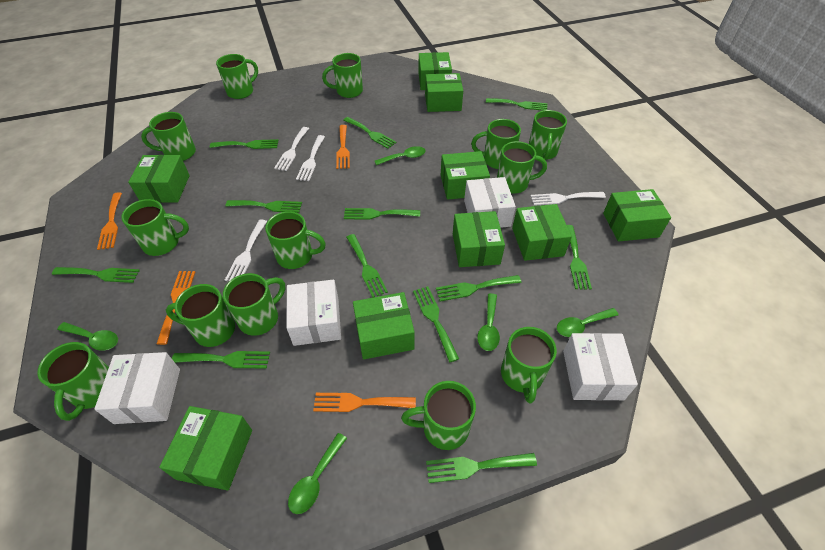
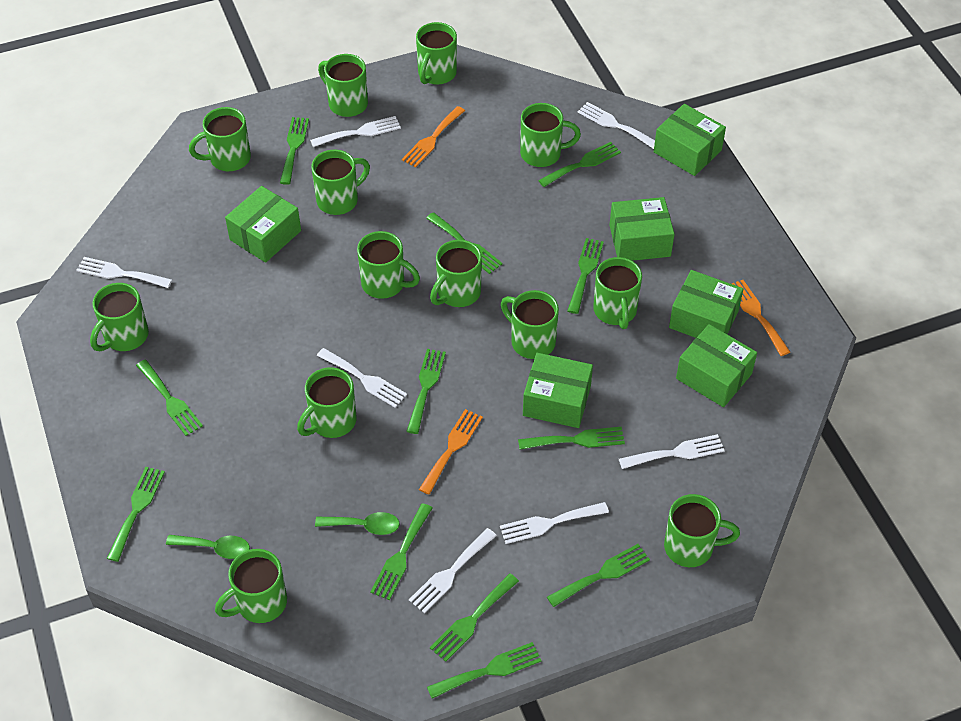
green box: [128,155,190,203] [159,406,252,491] [353,292,415,360] [418,52,452,90] [425,73,463,112] [441,151,490,200] [453,211,505,267] [512,204,572,261] [603,189,671,242] = 9 -> [225,186,301,263] [523,353,593,428] [610,197,674,261] [654,104,726,176] [669,270,743,338] [676,324,757,407] = 6
green spoon: [57,322,118,351] [288,433,347,514] [375,146,426,165] [477,293,500,351] [557,308,618,337] = 5 -> [166,535,250,559] [315,512,400,535] = 2
orange fork: [97,192,122,250] [157,271,195,345] [313,393,416,412] [336,125,350,169] = 4 -> [402,106,465,167] [419,409,483,495] [732,280,790,356] = 3
white box: [94,352,180,424] [286,279,341,346] [464,177,516,228] [563,333,638,401] = 4 -> none = 0
white fork: [225,219,267,281] [274,127,309,171] [296,135,325,181] [530,192,606,206] = 4 -> [76,257,172,288] [310,116,401,147] [317,348,407,408] [409,528,497,613] [500,502,609,544] [578,102,655,149] [619,434,725,469] = 7

